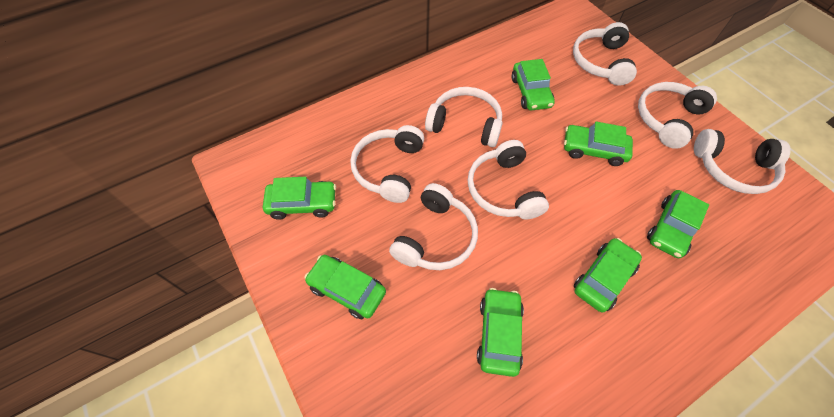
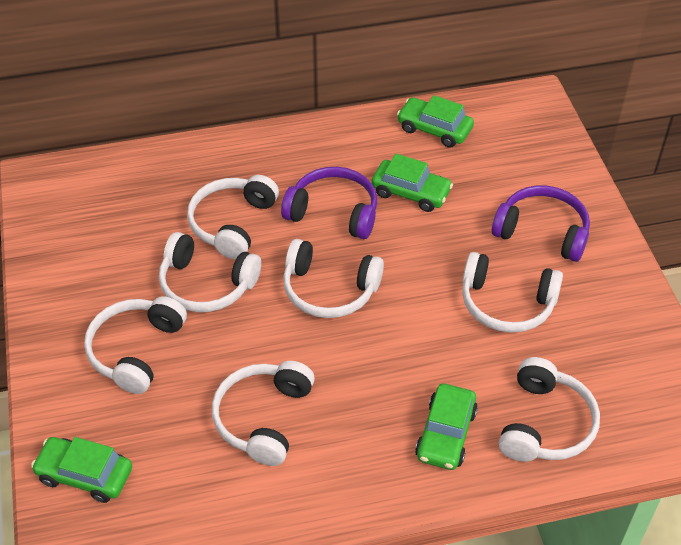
green car: [263,177,336,220] [304,255,386,319] [477,288,524,377] [512,59,555,110] [564,122,633,166] [574,238,642,312] [647,190,709,258] = 7 -> [31,437,132,503] [372,154,453,212] [397,95,474,148] [415,384,478,470] = 4
purple headphones: none = 0 -> [281,167,378,239] [492,185,590,262] = 2

